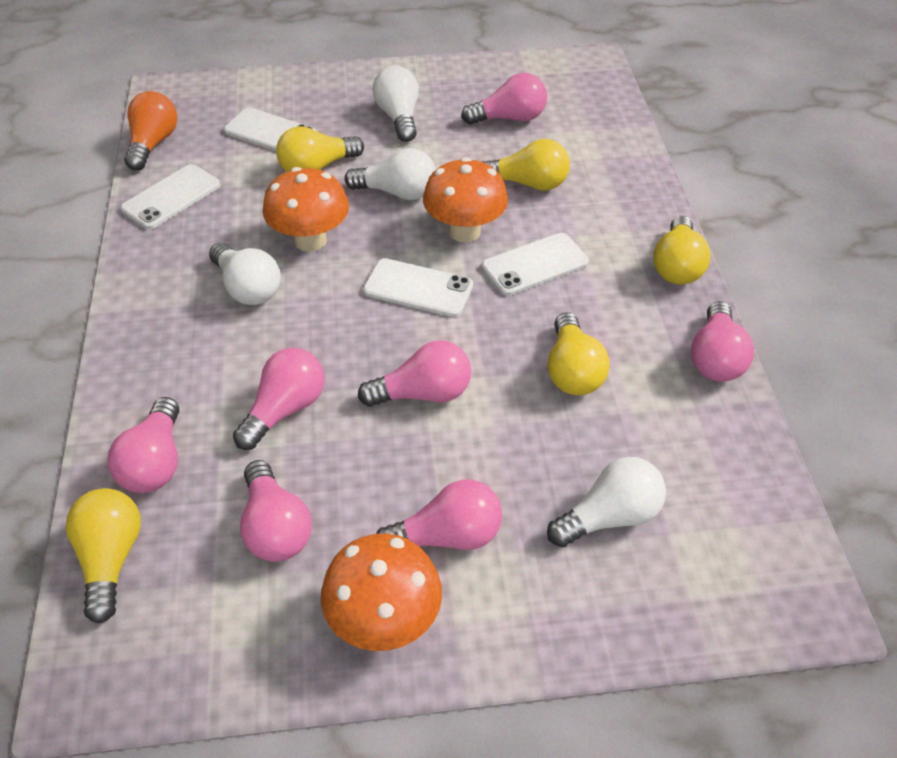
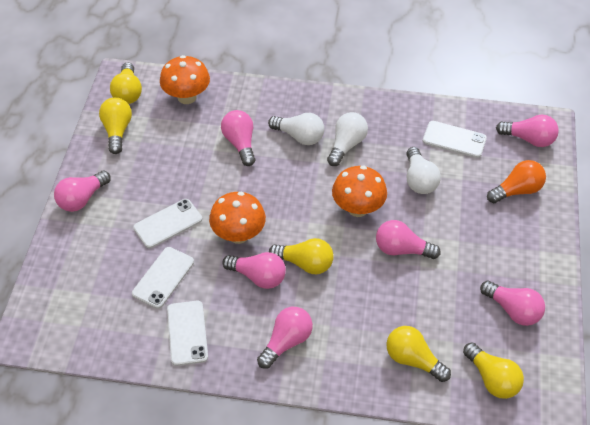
white light bulb: [209,243,281,305] [345,148,436,200] [373,66,419,142] [547,457,666,547] = 4 -> [268,113,324,145] [327,112,368,166] [406,147,441,194] = 3

